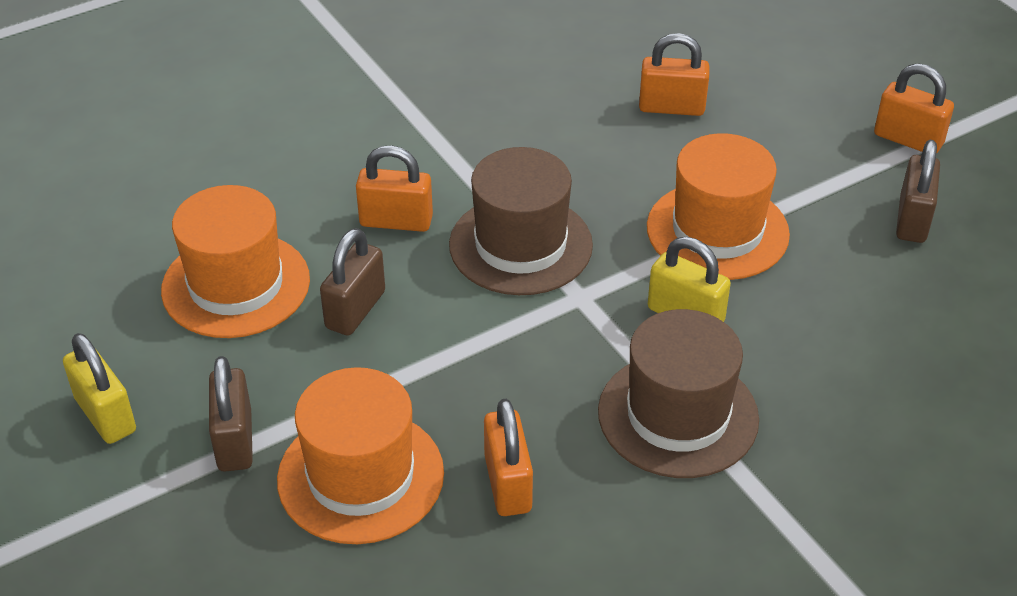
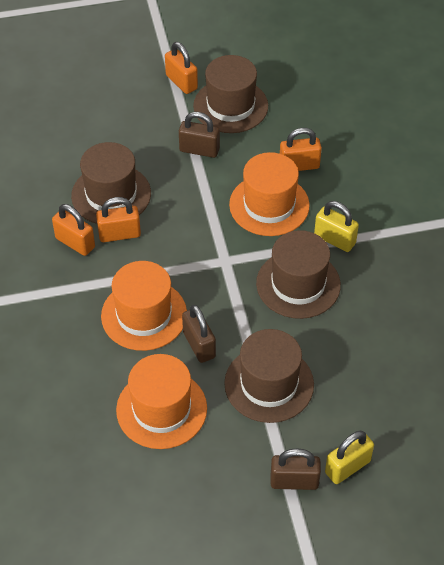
brown hat: [449,147,593,295] [598,309,759,478] = 2 -> [71,142,151,224] [193,55,268,133] [224,329,314,423] [256,230,341,319] = 4

